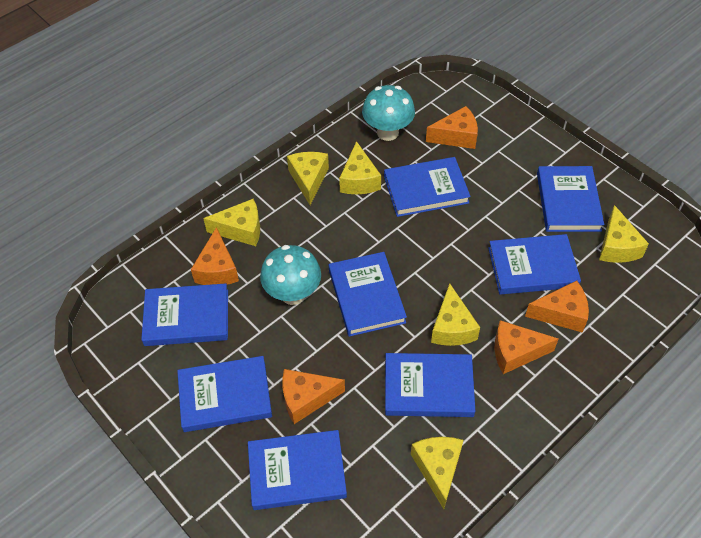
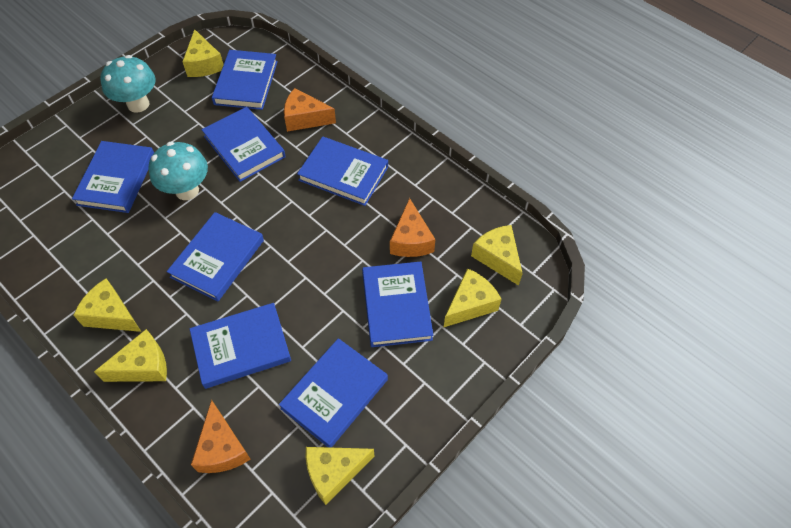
orange cheese: [191,227,239,285] [282,369,345,424] [426,106,478,149] [495,320,558,374] [525,281,589,332] = 5 -> [191,400,251,473] [284,88,336,132] [390,198,435,257] = 3

